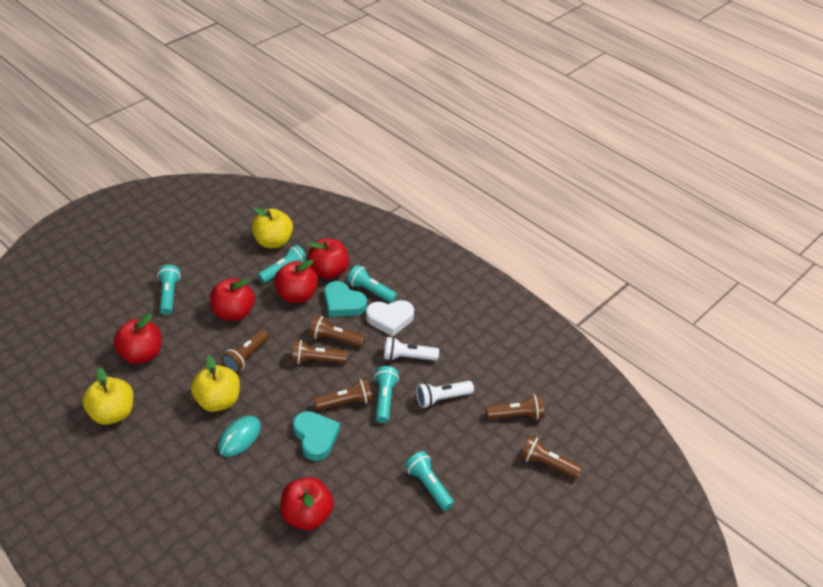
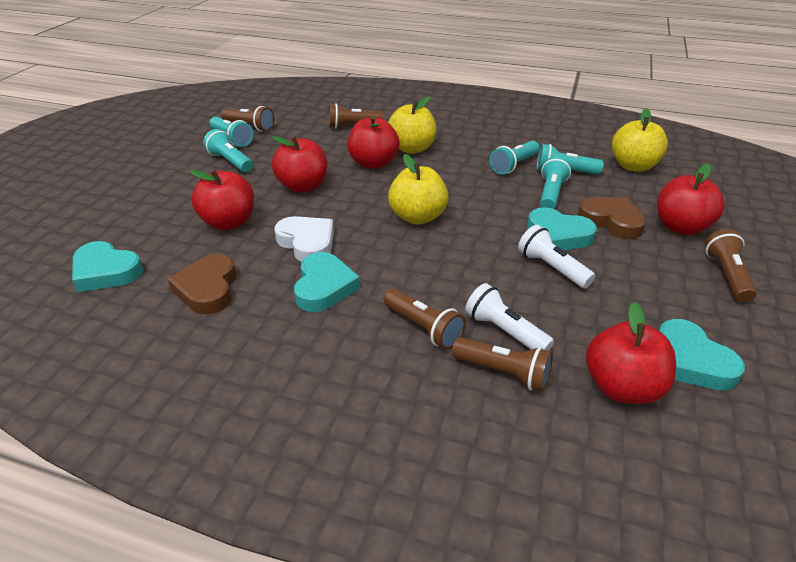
brown flashlight: [221,329,269,373] [292,340,348,364] [309,315,365,347] [314,378,373,410] [486,394,545,420] [520,436,582,479] = 6 -> [221,106,274,132] [329,103,384,129] [384,289,466,349] [452,337,553,392] [705,229,757,302] = 5
brown heart: none = 0 -> [168,254,237,314] [578,197,646,239] = 2
turquoise heart: [293,411,340,461] [324,281,367,317] = 2 -> [72,241,143,292] [294,252,360,312] [527,207,597,250] [659,319,745,390] = 4
turquoise mouse: [218,416,261,457] = 1 -> none = 0

